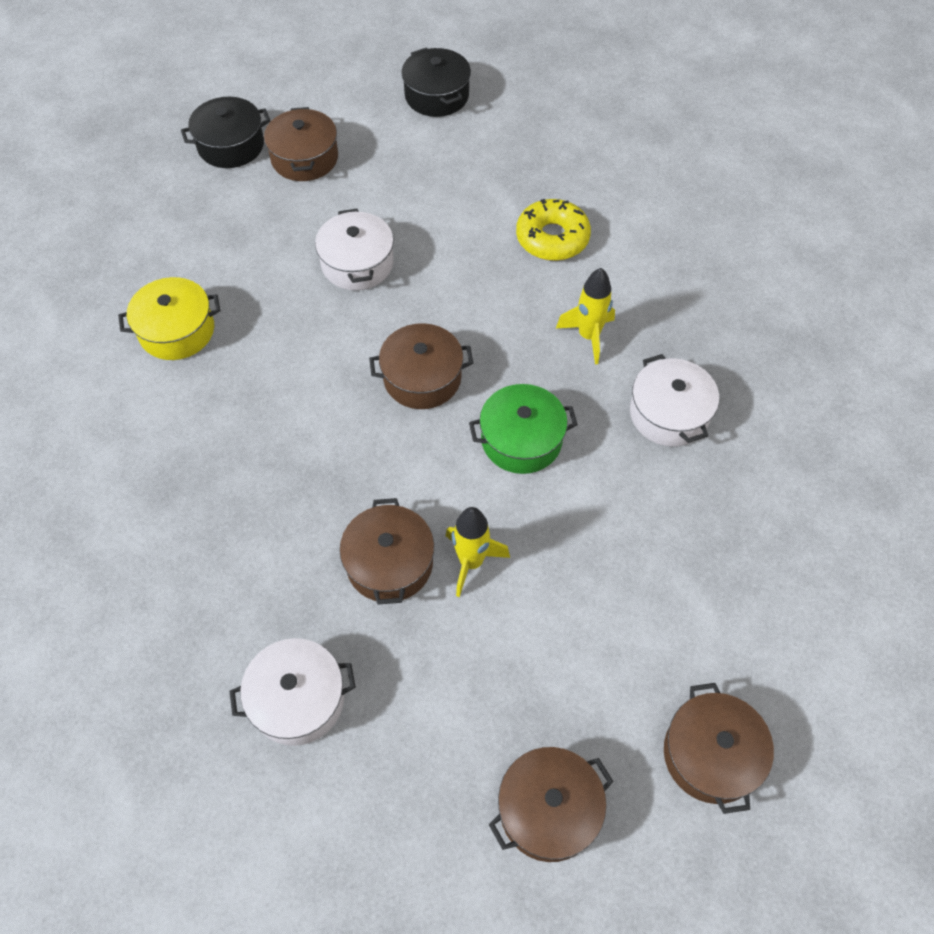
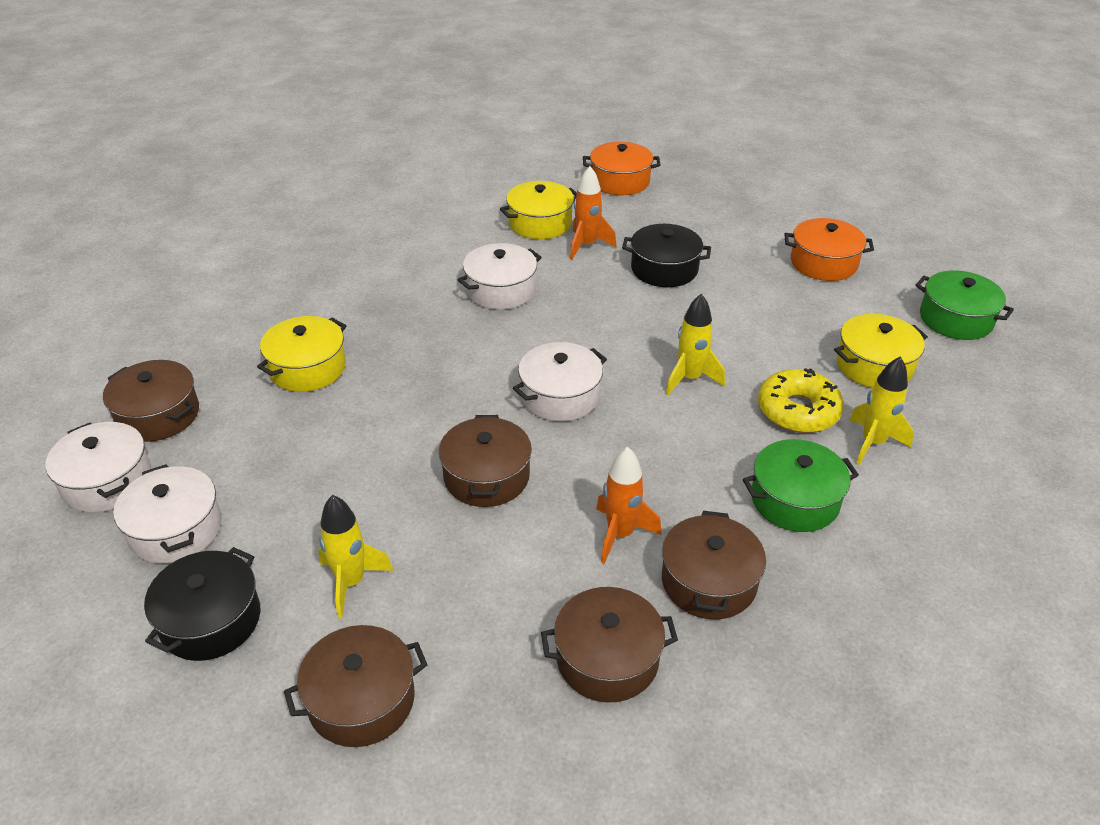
green pot: [469,384,578,474] = 1 -> [743,439,859,532] [915,270,1014,340] = 2
orange pot: none = 0 -> [583,142,661,195] [784,218,874,281] = 2
orange rocket: none = 0 -> [570,166,616,259] [596,447,662,564] = 2
white pot: [230,638,356,746] [315,209,394,290] [630,354,719,447] = 3 -> [46,422,151,512] [113,464,222,564] [458,243,542,310] [513,342,607,421] = 4
yellow pot: [118,277,220,360] = 1 -> [257,316,347,392] [500,181,577,239] [834,314,928,388] = 3
yellow rocket: [446,507,510,597] [556,268,615,364] = 2 -> [318,495,393,619] [666,294,725,395] [849,356,914,465] = 3

